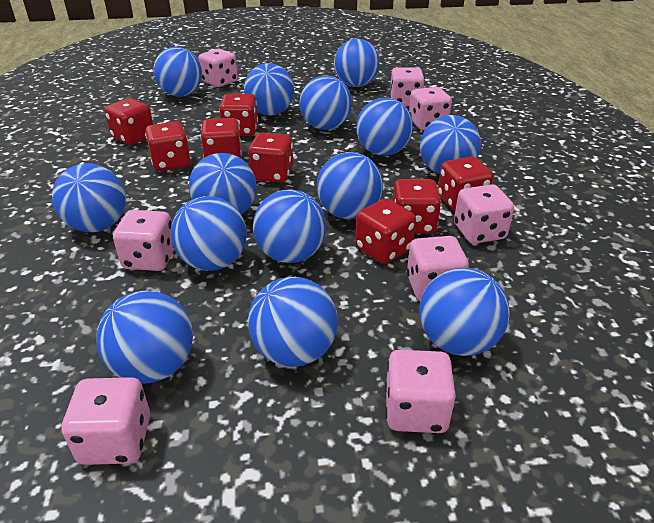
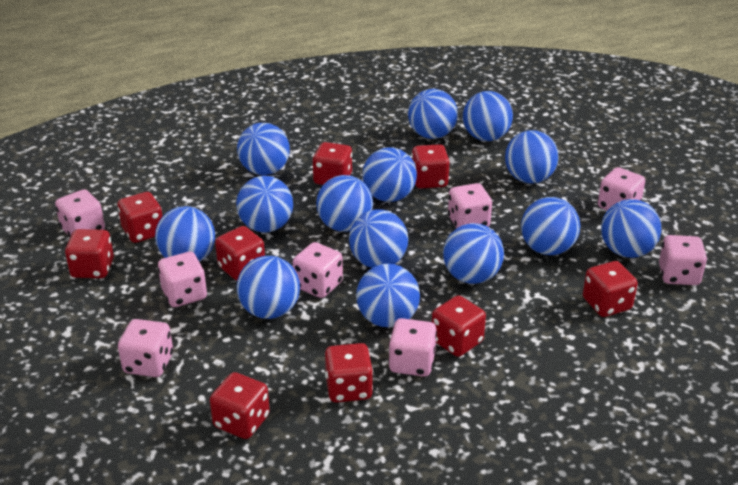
red dice: [104,98,153,145] [145,121,191,171] [201,118,242,158] [219,94,258,136] [248,133,293,183] [355,198,416,264] [392,179,441,234] [438,156,493,211] = 8 -> [65,229,114,278] [118,192,162,243] [210,372,270,439] [215,226,265,281] [312,142,352,185] [325,343,373,403] [411,144,449,189] [432,295,486,357] [583,261,638,317] = 9

